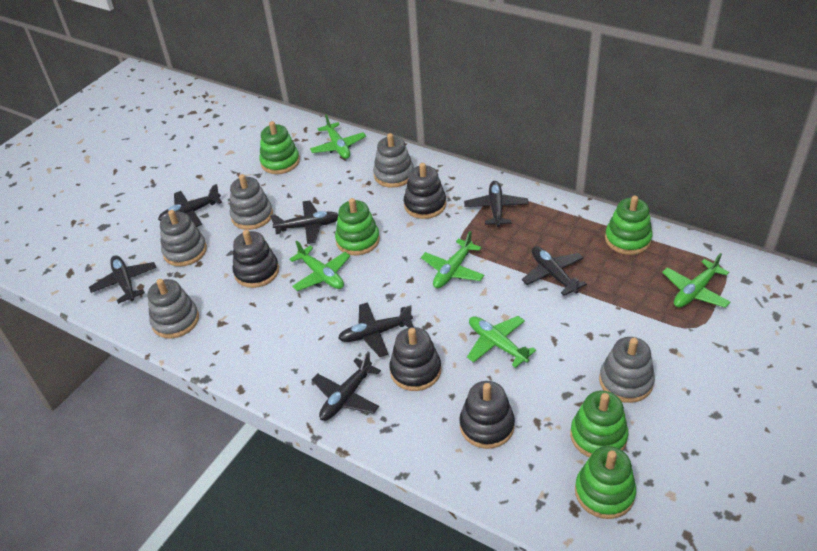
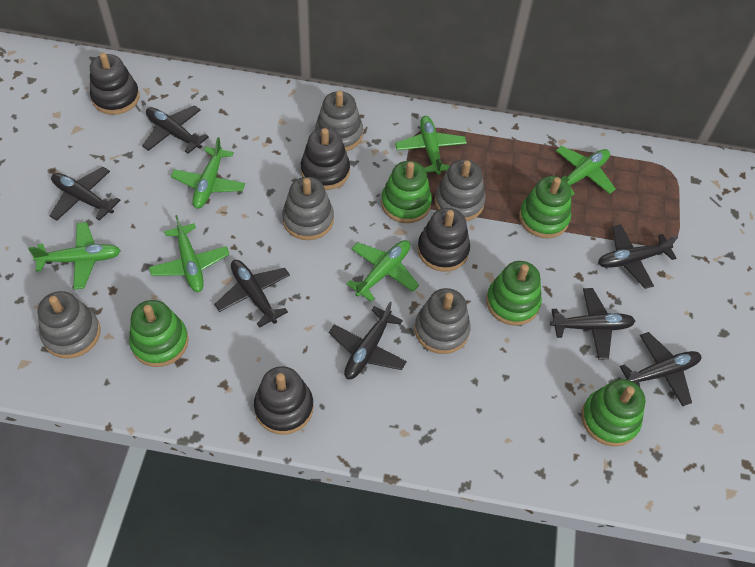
green plane: [289,241,350,291] [310,114,366,159] [421,231,485,288] [467,316,536,368] [662,253,731,308] = 5 -> [28,222,121,289] [149,215,230,292] [171,137,245,208] [346,240,419,302] [395,116,467,175] [556,146,616,196] = 6

